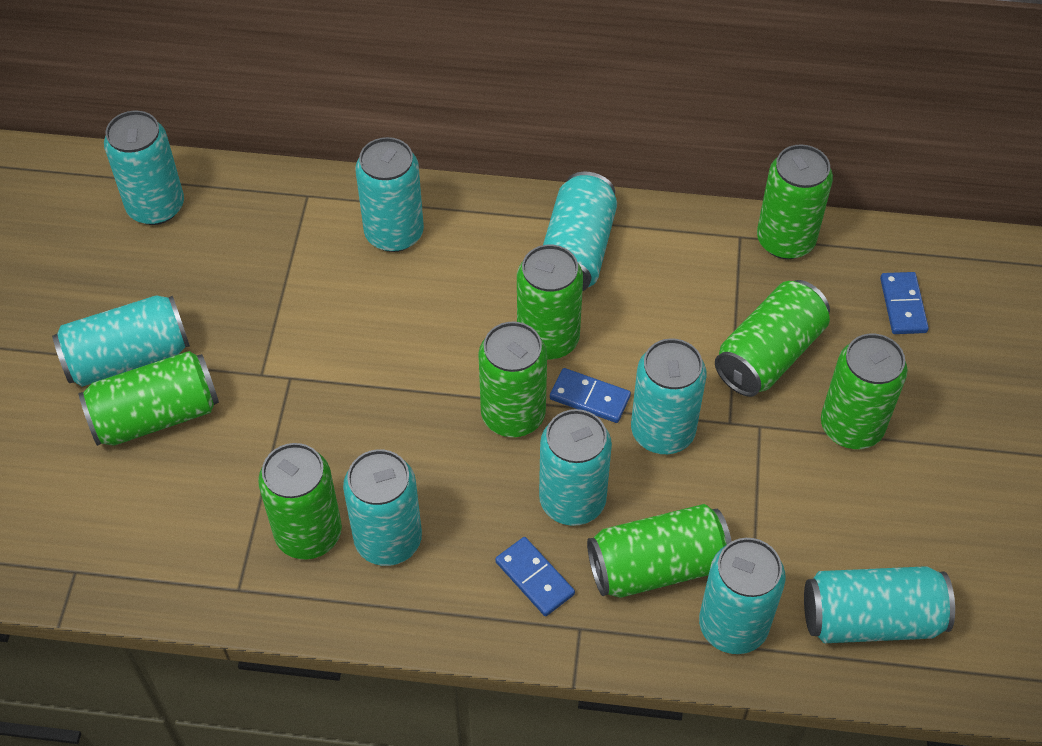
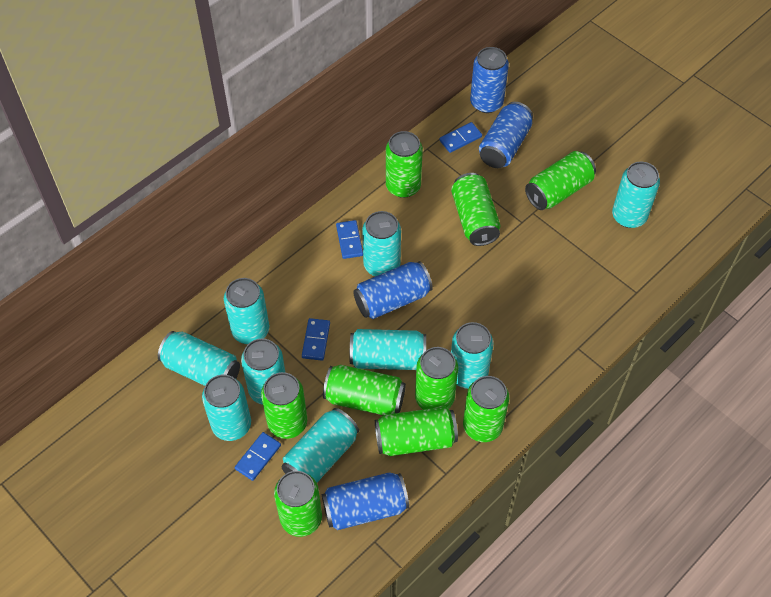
blue can: none = 0 -> [322,472,409,530] [353,261,433,319] [470,47,509,113] [479,102,533,168] = 4
blue domino: [495,537,575,616] [550,368,631,423] [880,272,929,334] = 3 -> [235,432,281,481] [302,318,330,361] [336,220,363,259] [439,122,482,153] = 4
green can: [78,351,219,446] [258,443,342,559] [478,322,547,437] [517,245,583,360] [587,504,732,598] [715,280,830,397] [757,145,833,259] [821,334,908,449] = 8 -> [261,372,307,439] [274,471,322,537] [323,365,406,415] [375,406,458,456] [386,131,423,198] [415,347,458,409] [451,173,501,246] [463,376,509,442] [525,151,596,210] = 9

